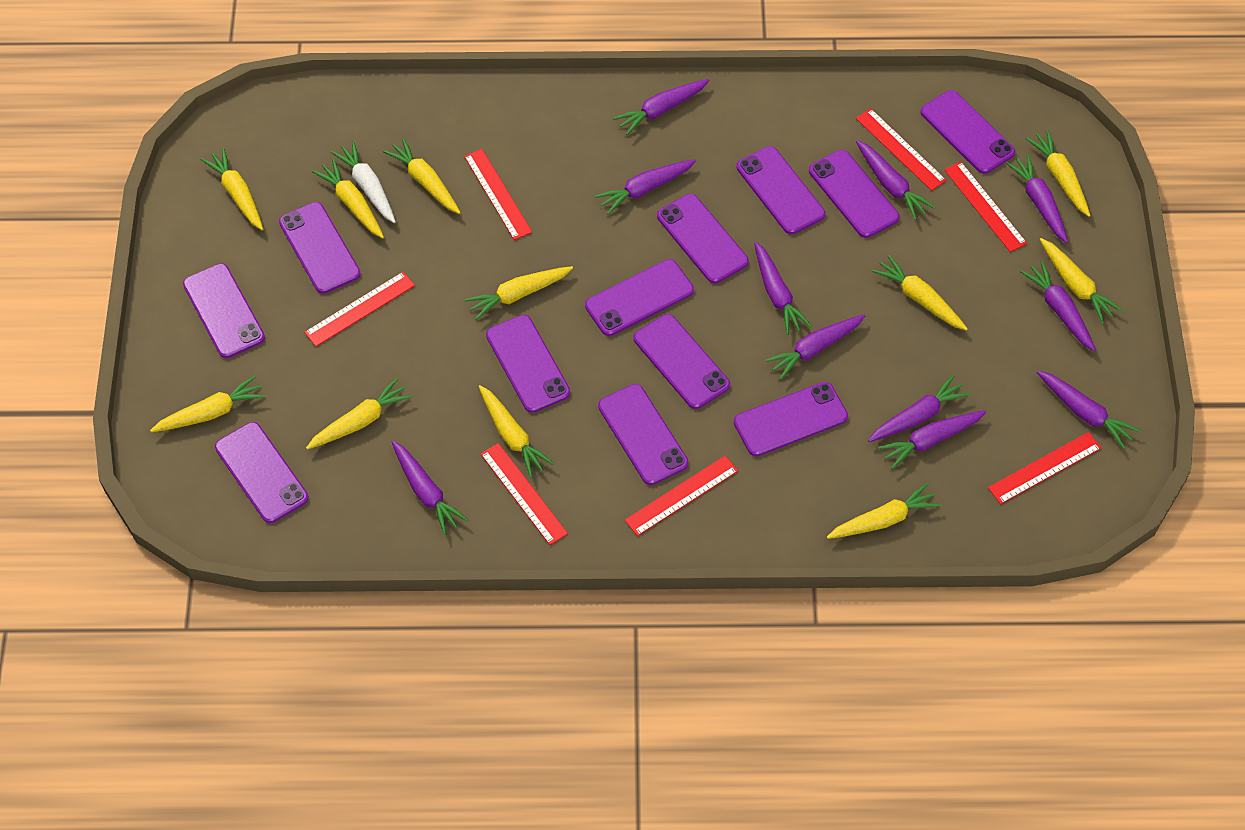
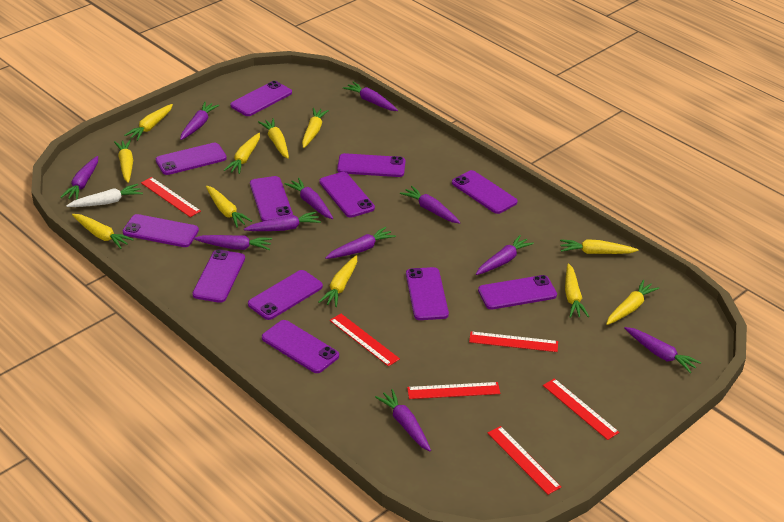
red ruler: [304,272,415,347] [464,149,532,240] [481,443,568,545] [625,456,738,536] [856,108,947,191] [944,161,1027,252] [988,432,1102,504] = 7 -> [141,177,201,217] [330,314,400,367] [407,382,500,399] [469,331,558,352] [488,426,561,495] [543,378,619,440] = 6

